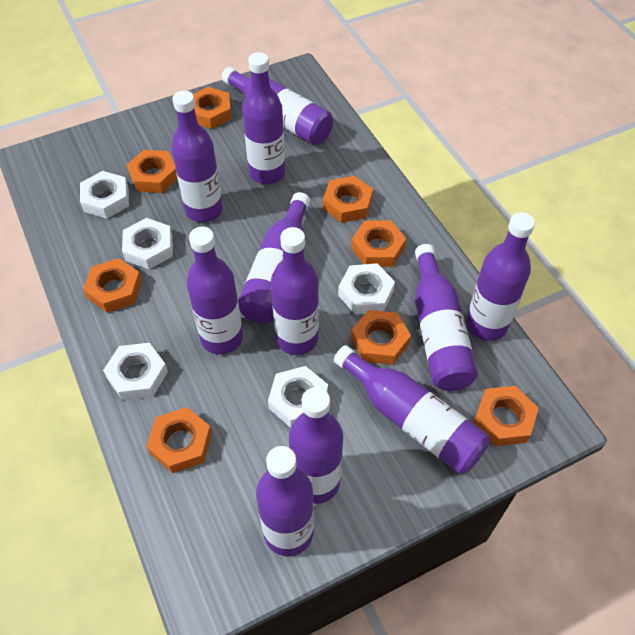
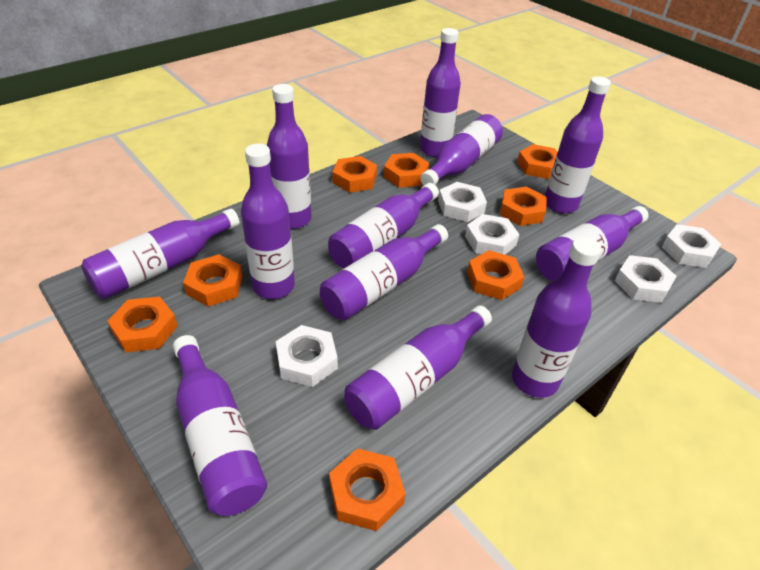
purple bottle: [171,90,223,222] [186,227,243,355] [222,67,333,145] [238,192,310,324] [242,52,285,184] [256,446,314,557] [271,227,319,355] [289,387,343,504] [334,345,490,474] [415,244,478,391] [466,212,535,341] = 11 -> [81,209,240,299] [173,335,267,516] [241,144,295,299] [267,84,312,229] [320,224,448,320] [328,183,439,268] [344,305,492,430] [420,28,461,157] [420,114,503,185] [512,237,602,398] [536,206,649,281] [545,76,611,214] = 12

